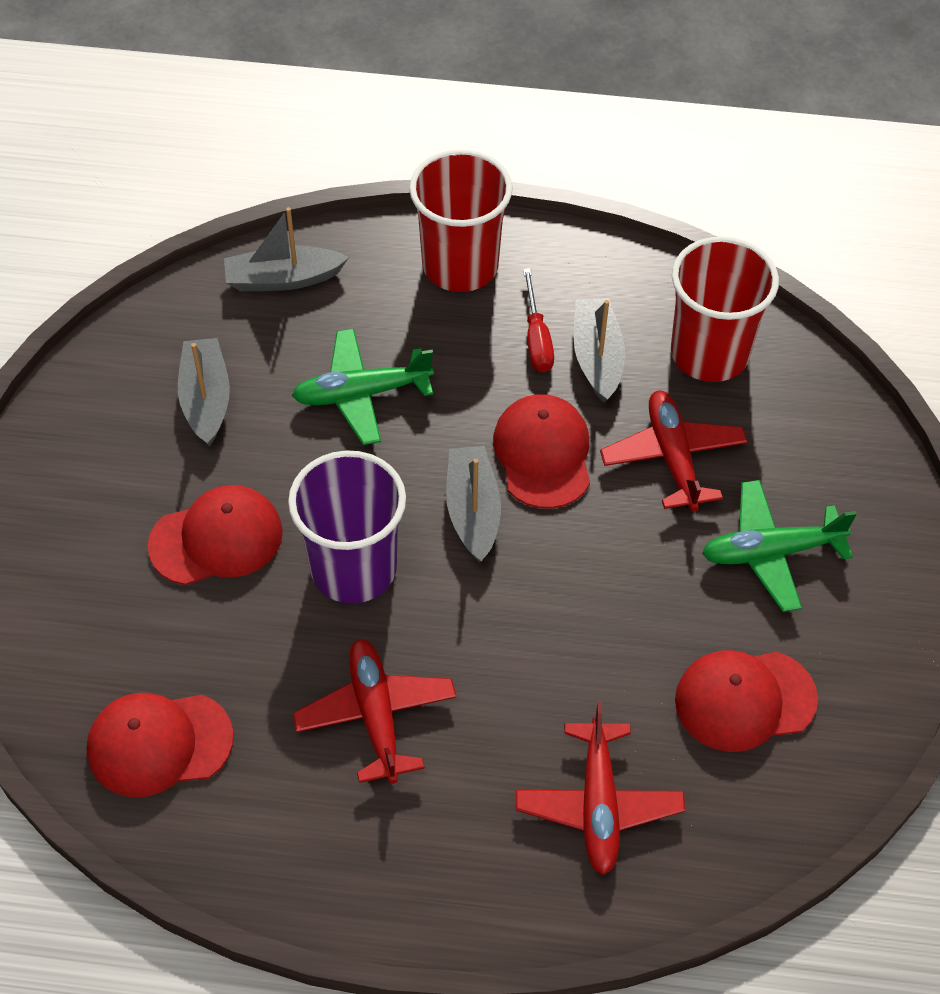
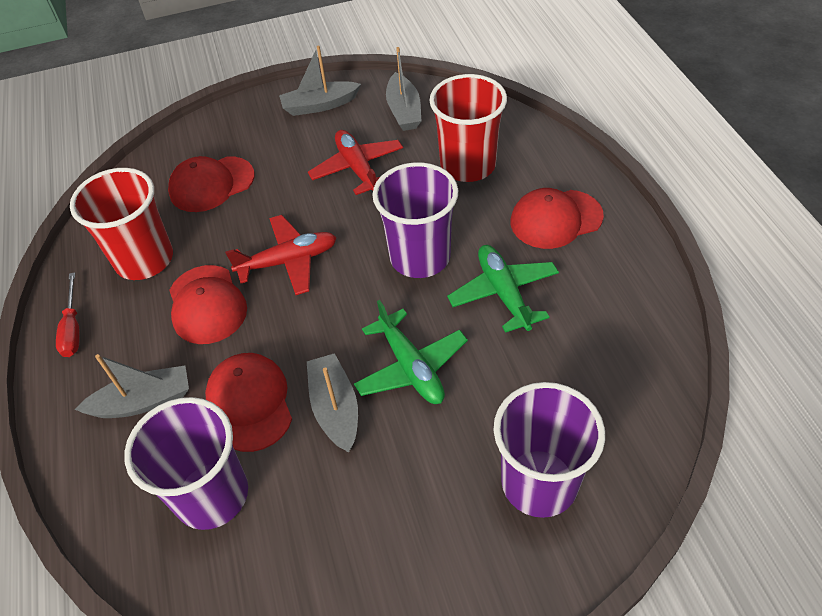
purple cup: [288,450,406,603] = 1 -> [124,397,248,530] [372,162,458,278] [494,382,605,518] = 3
red plane: [293,639,457,784] [516,702,685,875] [600,391,748,511] = 3 -> [225,215,337,295] [308,130,403,195] = 2

